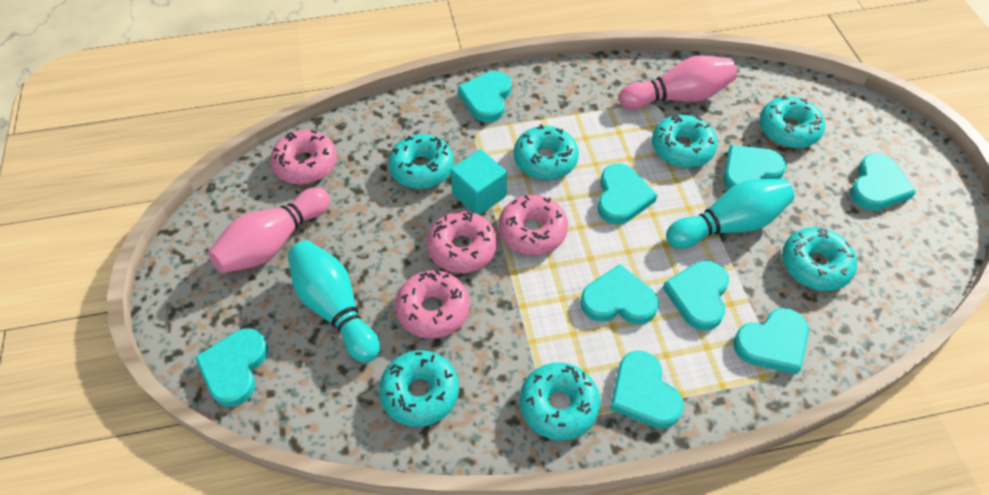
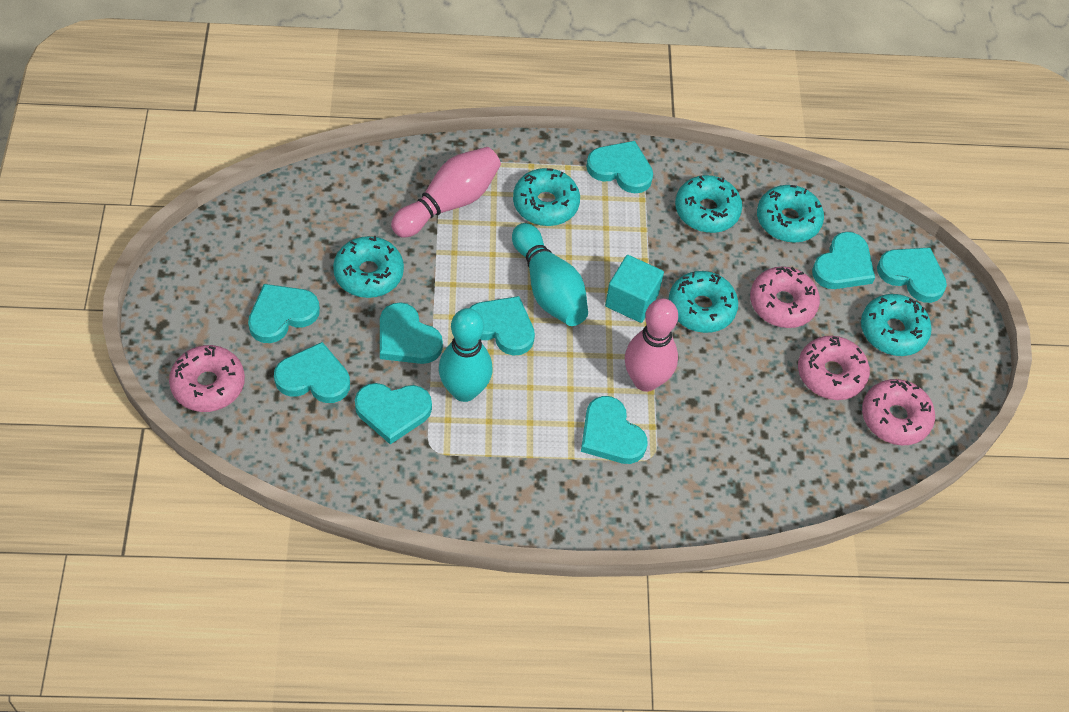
turquoise donut: [379,350,459,427] [388,134,454,189] [514,124,579,180] [520,362,600,440] [652,115,717,168] [759,95,825,148] [782,227,857,291] = 7 -> [333,236,404,298] [513,168,580,226] [668,271,738,333] [675,175,742,233] [757,185,824,243] [861,294,932,356] = 6

